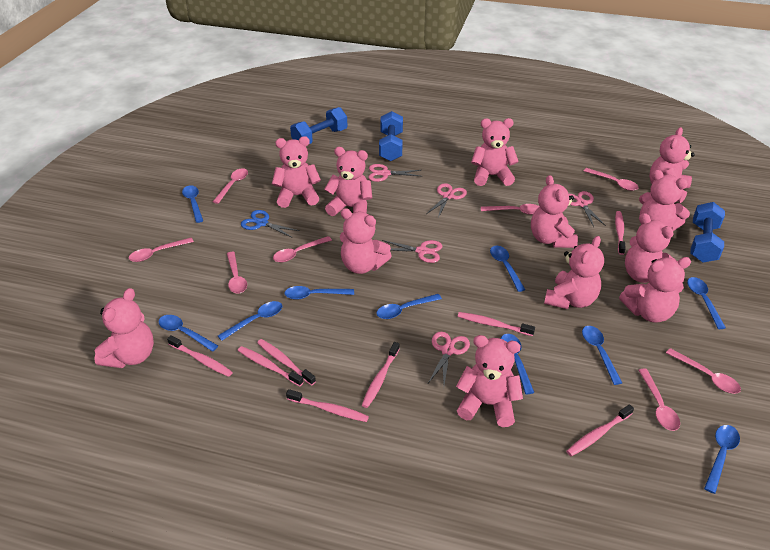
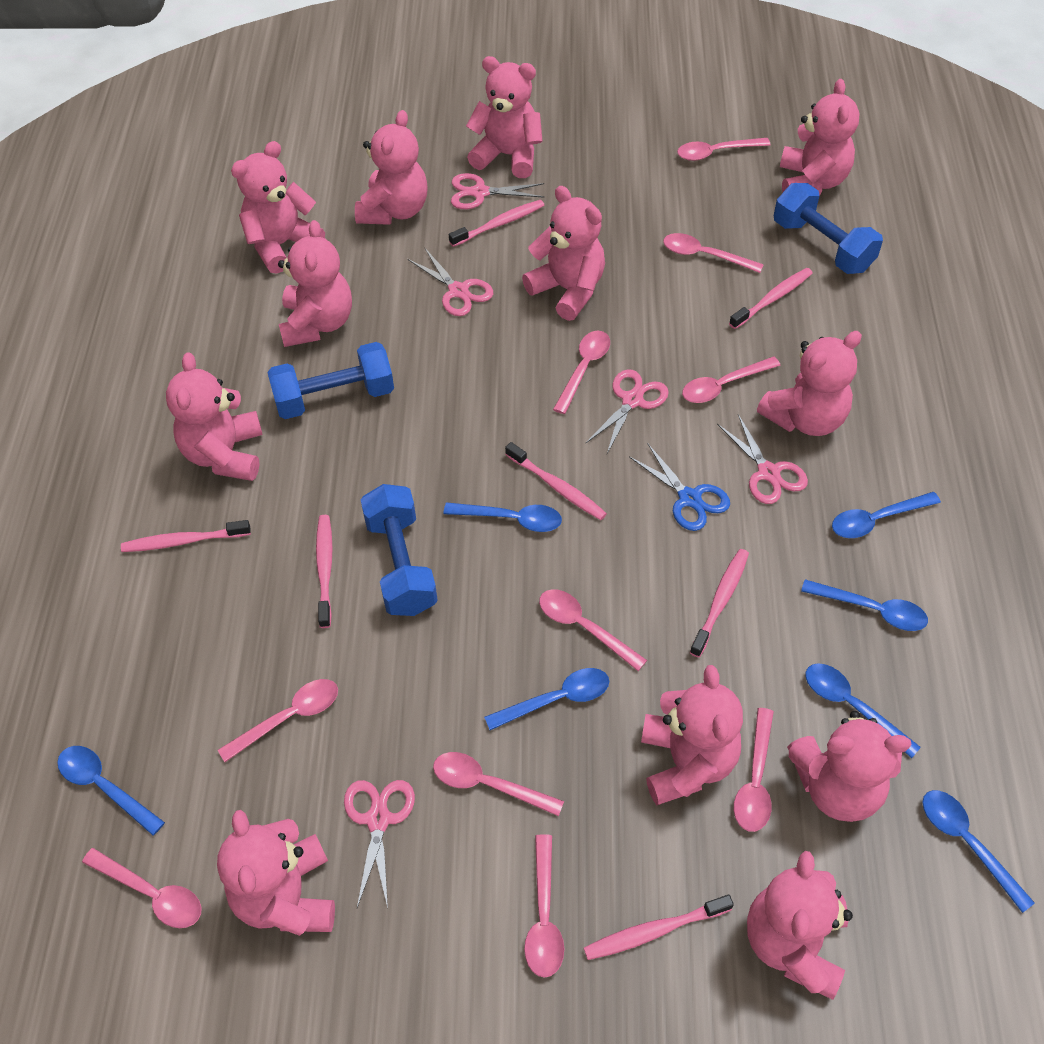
blue spoon: [159,315,218,351] [182,185,203,223] [218,301,282,341] [284,286,354,300] [376,294,442,319] [490,246,525,292] [501,334,534,394] [582,326,622,385] [687,277,726,329] [704,425,740,494] = 10 -> [57,746,165,835] [443,502,562,532] [484,668,609,730] [801,579,928,631] [806,663,921,758] [832,492,941,538] [922,790,1035,913] = 7
pink spoon: [129,238,194,262] [213,168,248,204] [227,252,247,294] [273,236,332,262] [481,204,540,215] [584,168,639,191] [638,369,680,431] [666,348,741,394] = 8 -> [82,848,201,928] [218,679,338,762] [433,752,564,816] [524,834,564,978] [539,589,647,671] [553,331,610,414] [663,233,764,273] [677,138,771,161] [682,356,781,403] [734,708,774,832] = 10
pink toothbrush: [167,335,233,377] [238,346,304,386] [257,339,316,386] [286,389,369,422] [362,342,400,408] [458,312,535,336] [566,404,634,456] [615,211,626,255] = 8 -> [121,520,251,552] [316,515,333,628] [449,200,544,247] [505,442,607,520] [584,895,734,960] [690,549,749,657] [729,268,812,329] = 7

